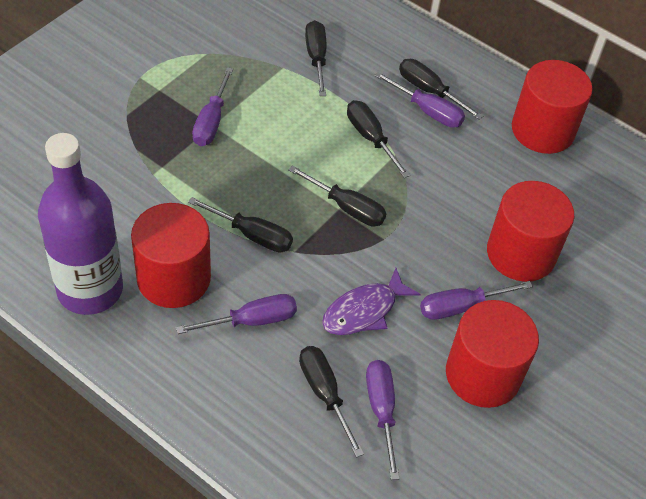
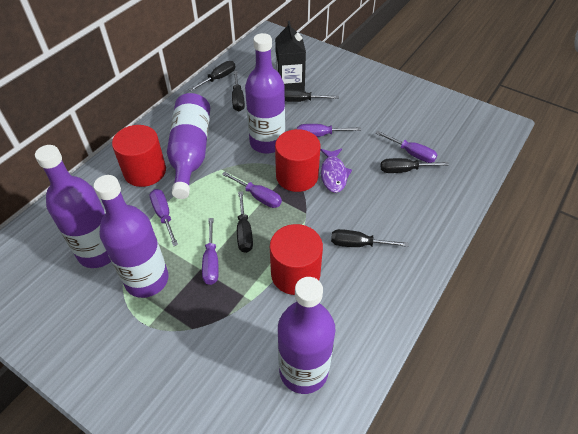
black carton: none = 0 -> [275,21,306,91] = 1
purple bottle: [38,133,123,315] = 1 -> [35,145,111,268] [94,175,169,298] [167,93,210,199] [245,33,285,153] [278,277,336,394] = 5
red cylinder: [131,203,211,308] [446,300,539,408] [487,181,574,282] [512,60,593,154] = 4 -> [112,125,166,187] [270,224,323,295] [275,129,320,192] = 3

